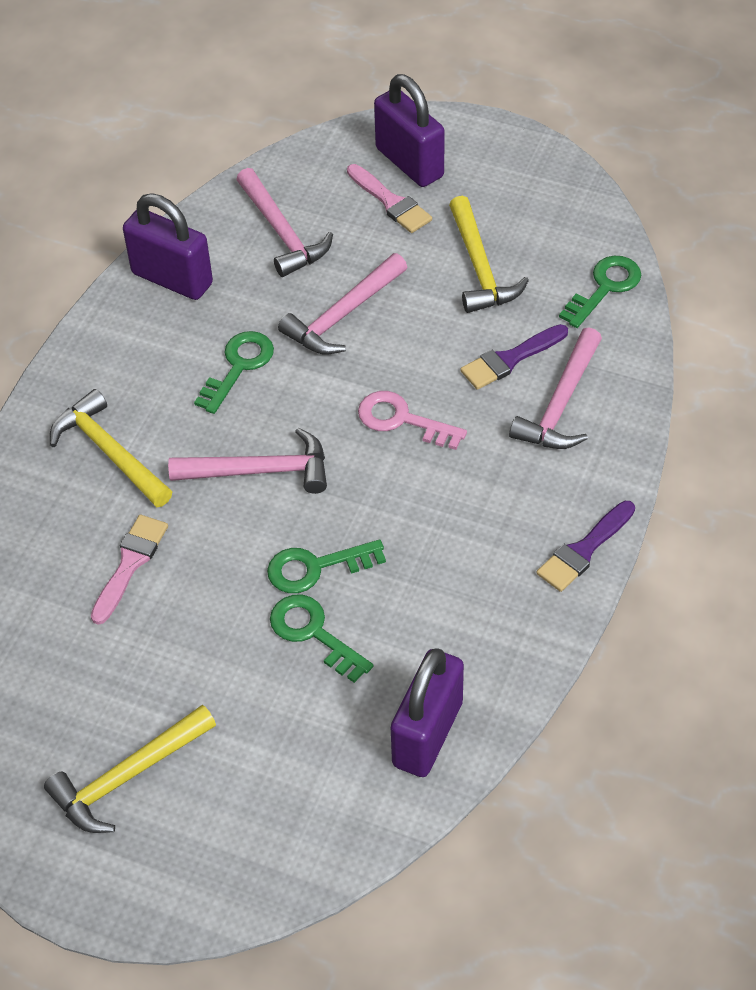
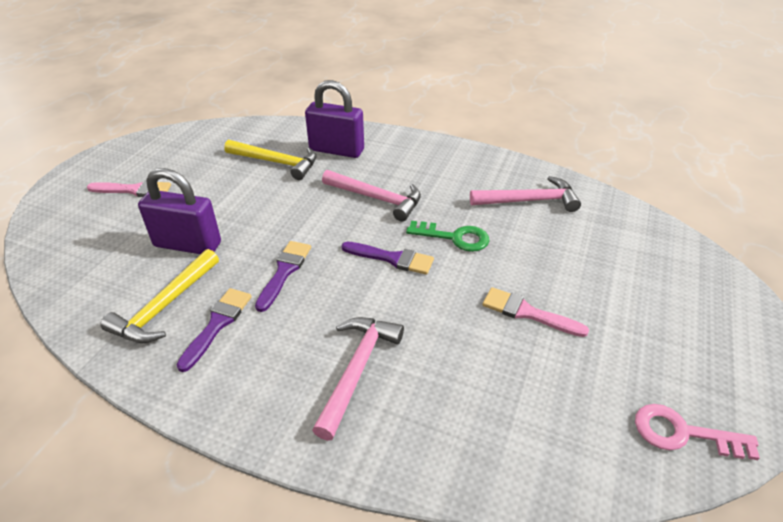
green key: [194,331,274,414] [267,539,386,593] [270,595,373,683] [559,256,641,328] = 4 -> [406,221,489,252] = 1
pink hammer: [168,428,327,494] [236,168,333,277] [278,253,407,354] [509,327,602,449] = 4 -> [312,317,404,441] [322,170,421,221] [470,176,581,212] = 3
purple brush: [460,324,568,390] [536,501,635,592] = 2 -> [176,288,252,372] [255,241,311,312] [342,242,434,275] = 3
purple padlock: [123,193,213,300] [374,74,445,187] [391,648,464,777] = 3 -> [138,168,221,254] [305,80,364,158] = 2
yellow hammer: [44,705,216,833] [50,389,172,507] [449,196,529,313] = 3 -> [100,249,219,343] [224,140,317,180] = 2

